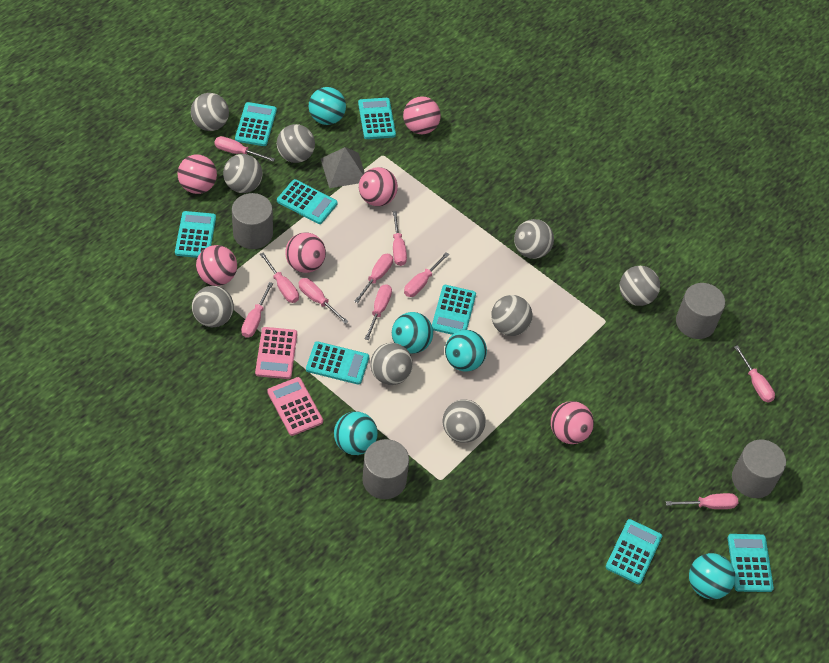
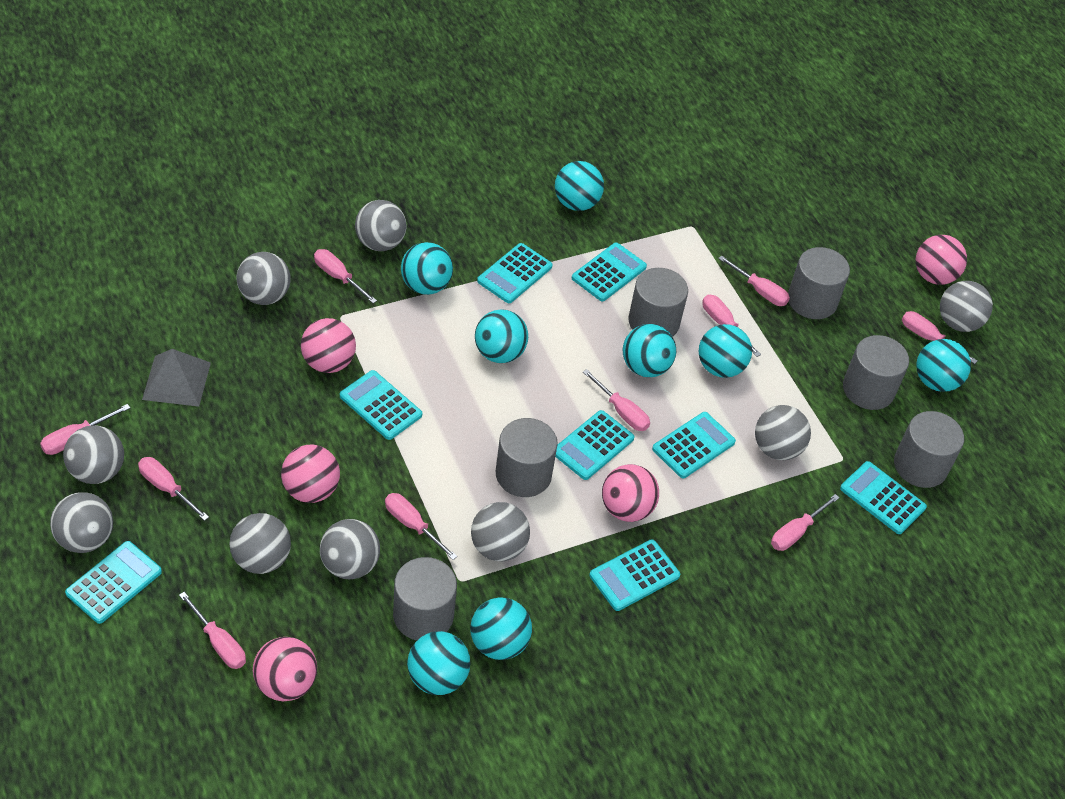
grey cylinder: [232,193,273,249] [362,439,409,499] [676,283,725,339] [732,440,786,498] = 4 -> [393,557,457,640] [496,418,558,497] [628,268,688,337] [788,247,850,319] [843,335,909,410] [894,411,964,488] = 6
pink ball: [177,154,217,194] [196,245,237,286] [285,232,326,273] [359,167,398,206] [403,96,441,134] [551,401,594,444] = 6 -> [253,637,317,701] [281,445,340,503] [301,318,356,373] [602,464,659,522] [916,235,967,285] = 5
pink calculator: [255,327,297,379] [267,377,323,436] = 2 -> none = 0
turquoise ball: [309,87,346,125] [334,412,378,455] [392,312,433,354] [445,330,487,372] [689,553,735,600] = 5 -> [401,242,453,295] [407,631,470,695] [470,597,532,660] [475,309,528,363] [555,161,604,211] [623,324,676,377] [699,324,752,378] [916,339,971,392] = 8

